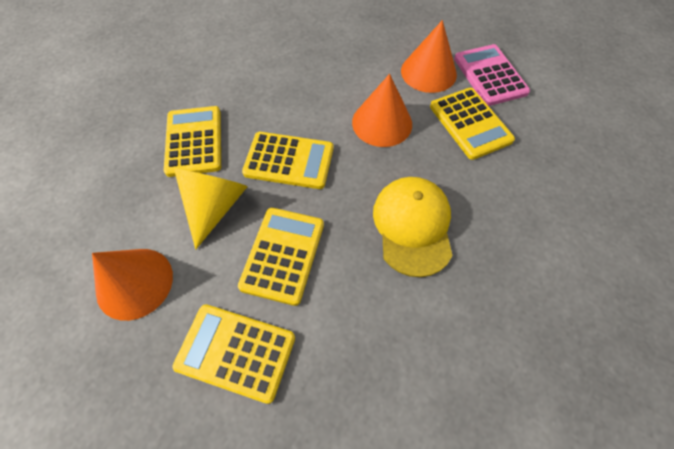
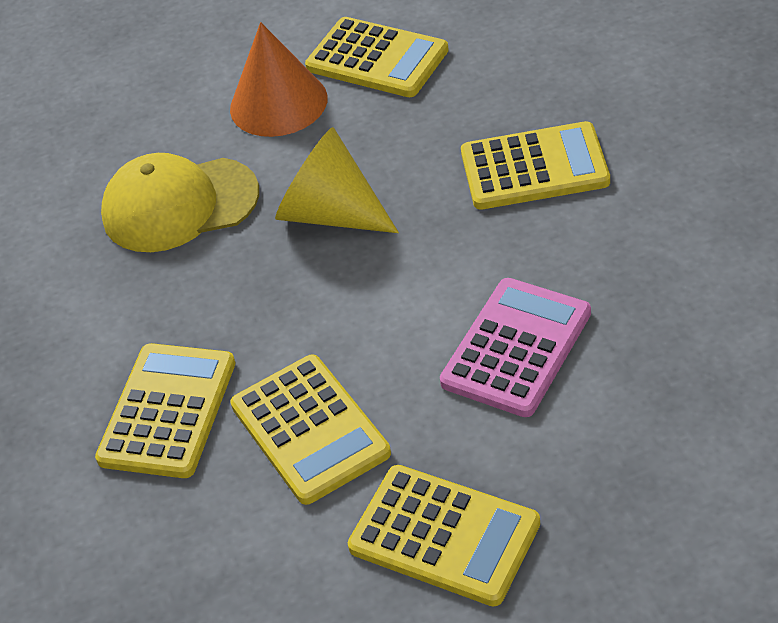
orange cone: [92,249,173,321] [352,74,412,147] [401,20,457,93] = 3 -> [230,22,328,137] = 1

